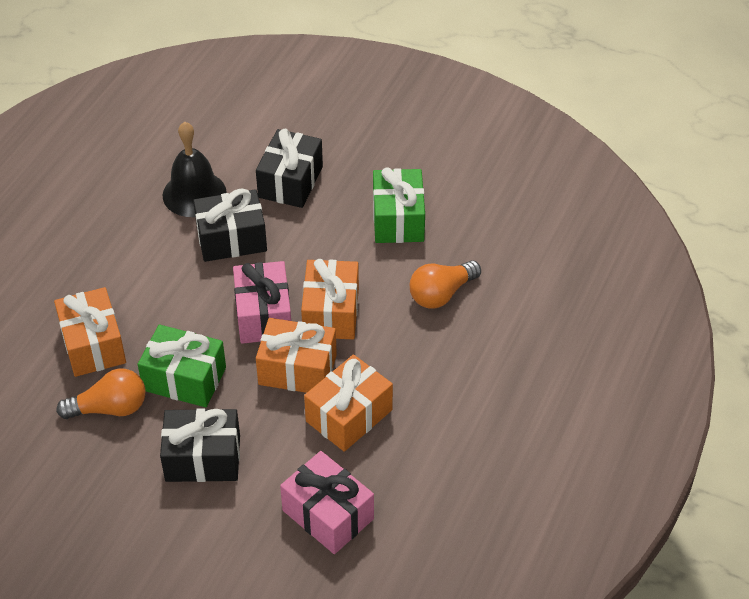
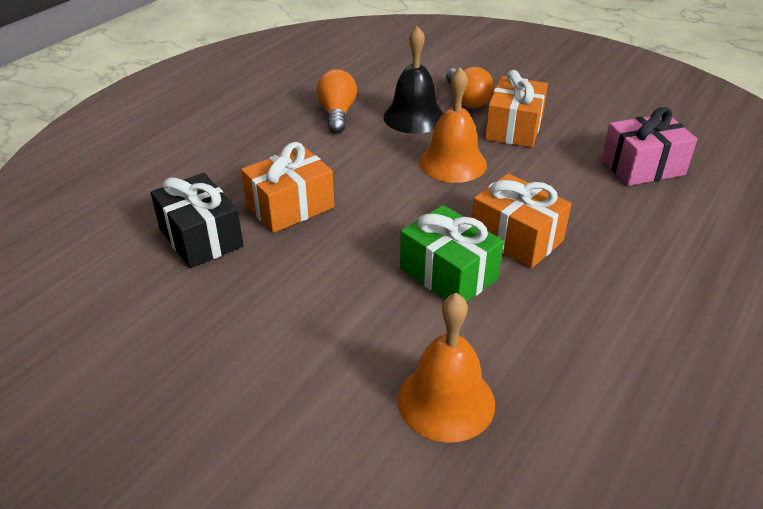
black gift: [160,408,240,482] [193,188,267,262] [256,129,323,208] = 3 -> [151,173,244,268] = 1
green gift: [138,325,226,407] [373,167,425,243] = 2 -> [400,205,504,302] = 1
orange bell: none = 0 -> [398,293,495,443] [419,67,487,183] = 2
orange gift: [54,287,126,377] [256,318,337,393] [301,259,359,339] [304,354,393,452] = 4 -> [241,142,334,233] [472,173,571,268] [485,70,548,148] = 3
pink gift: [233,261,291,344] [280,451,374,554] = 2 -> [601,107,697,186] = 1

